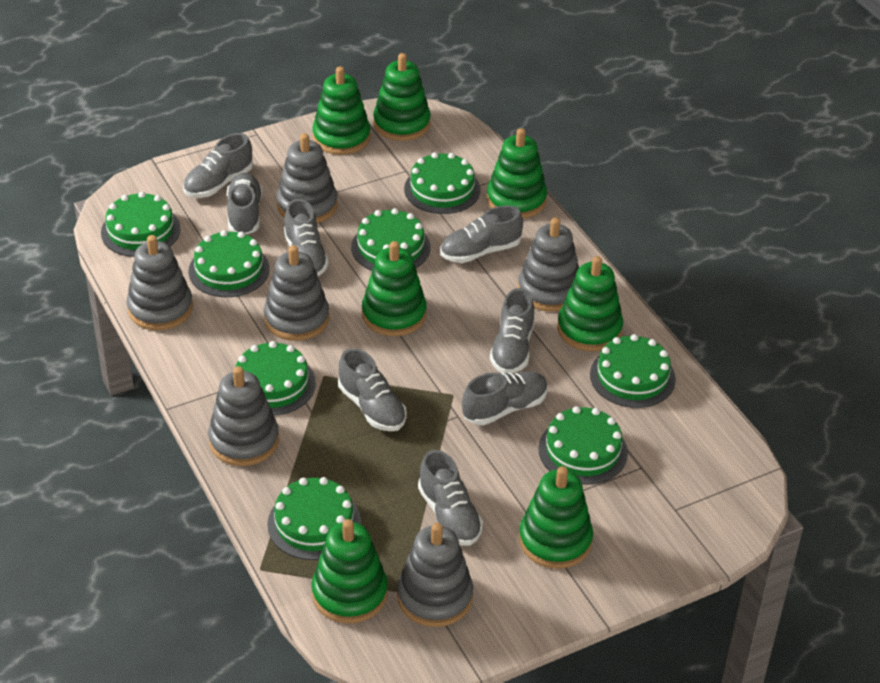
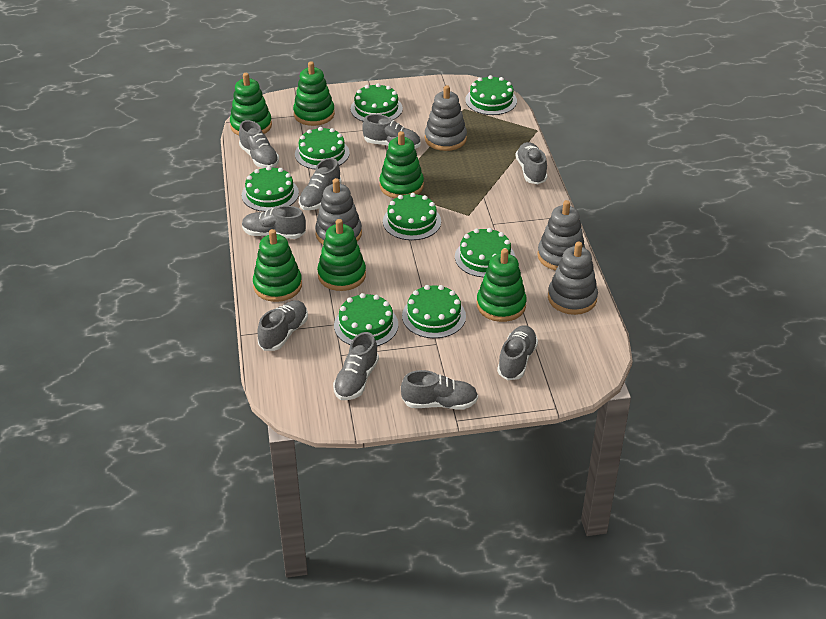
green stacking toy: [312,66,370,155] [312,519,388,623] [362,241,427,336] [373,53,431,141] [487,128,547,218] [519,466,593,569] [557,256,623,351] = 7 -> [230,73,272,135] [253,229,302,302] [293,62,335,126] [317,219,366,291] [379,131,424,198] [477,248,527,322] = 6
grey shoe: [183,133,253,198] [227,173,263,235] [284,199,329,276] [338,348,407,431] [418,450,483,546] [440,205,523,263] [462,371,548,425] [490,288,535,374] = 8 -> [239,120,279,168] [242,206,306,239] [258,300,308,351] [299,158,342,210] [333,332,379,400] [362,114,420,149] [401,370,478,410] [497,325,538,380] [515,142,547,184] = 9
grey stacking toy: [126,235,193,330] [208,366,279,466] [264,245,329,341] [277,133,338,223] [397,523,473,627] [518,218,579,312] = 6 -> [315,178,362,244] [425,85,467,151] [537,200,585,271] [548,242,598,315] = 4

